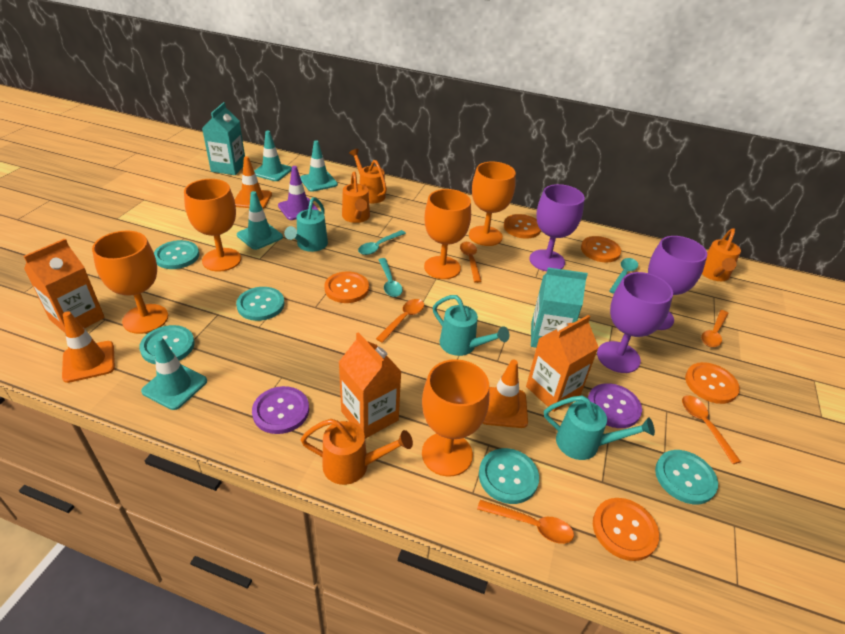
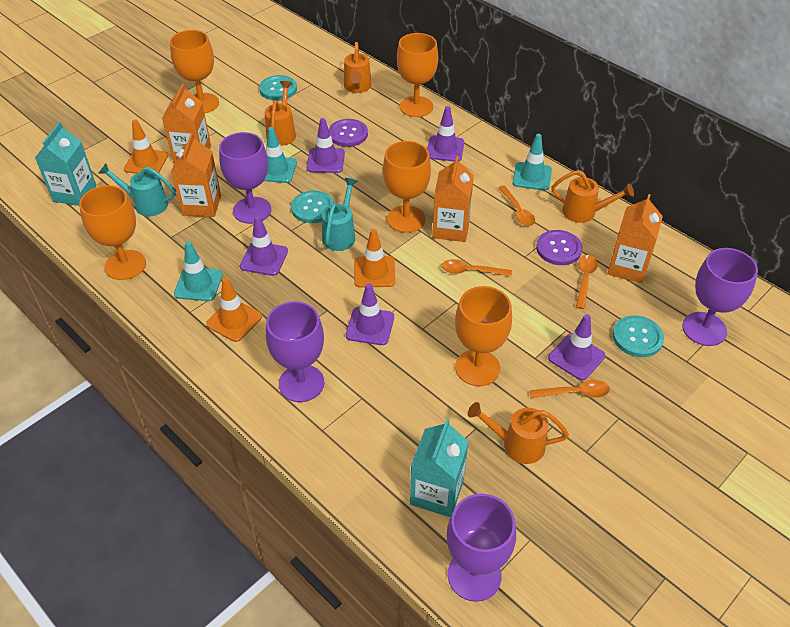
orange button: [324,271,369,303] [504,214,541,239] [581,236,621,262] [593,498,659,561] [685,362,740,404] = 5 -> none = 0
orange carton: [24,238,105,333] [339,332,402,439] [526,315,599,412] = 3 -> [162,84,211,163] [171,133,221,217] [432,156,474,242] [607,194,663,283] = 4
orange spoon: [376,299,424,343] [460,242,482,283] [477,500,574,544] [682,395,741,464] [701,310,729,347] = 5 -> [441,259,512,276] [498,185,535,226] [530,380,610,398] [576,255,598,309] = 4
purple goblet: [529,184,585,271] [597,272,673,373] [648,236,707,330] = 3 -> [219,132,271,224] [266,301,324,402] [447,494,516,602] [682,248,758,346] = 4
purple traffic cone: [278,166,318,220] = 1 -> [240,216,288,276] [307,118,345,173] [346,283,394,345] [427,106,464,162] [548,314,605,380] = 5
turquoise button: [139,325,195,364] [154,240,199,269] [236,287,285,321] [479,448,539,504] [655,450,718,504] = 5 -> [259,75,297,101] [291,191,334,223] [613,316,664,357] = 3
turquoise spoon: [358,230,406,255] [379,258,403,297] [609,258,638,294] = 3 -> none = 0
turquoise traffic cone: [141,336,207,410] [237,191,283,250] [254,131,292,181] [300,140,338,192] = 4 -> [174,241,223,301] [264,127,297,183] [513,134,552,191] = 3
turquoise watering can: [284,197,328,252] [433,295,509,356] [544,396,655,460] = 3 -> [99,163,176,216] [322,178,357,251] = 2

